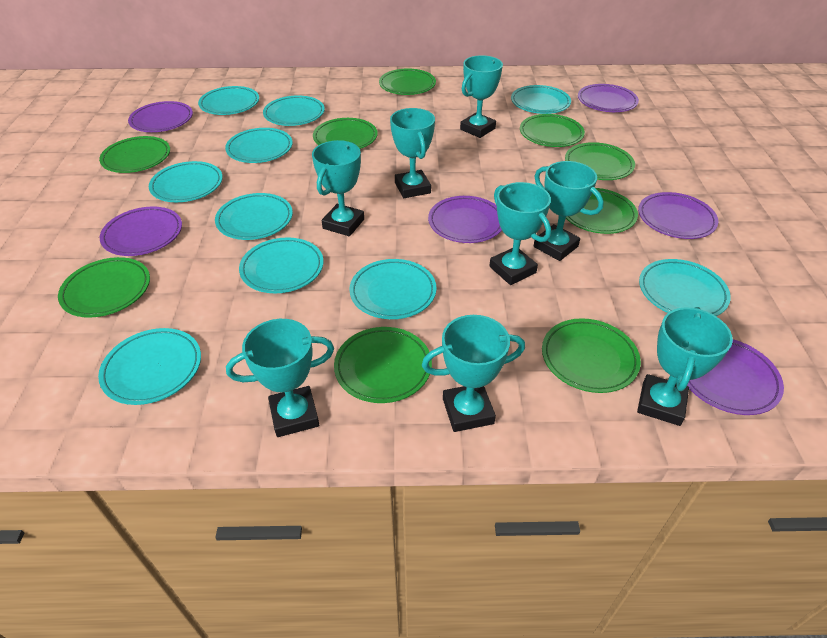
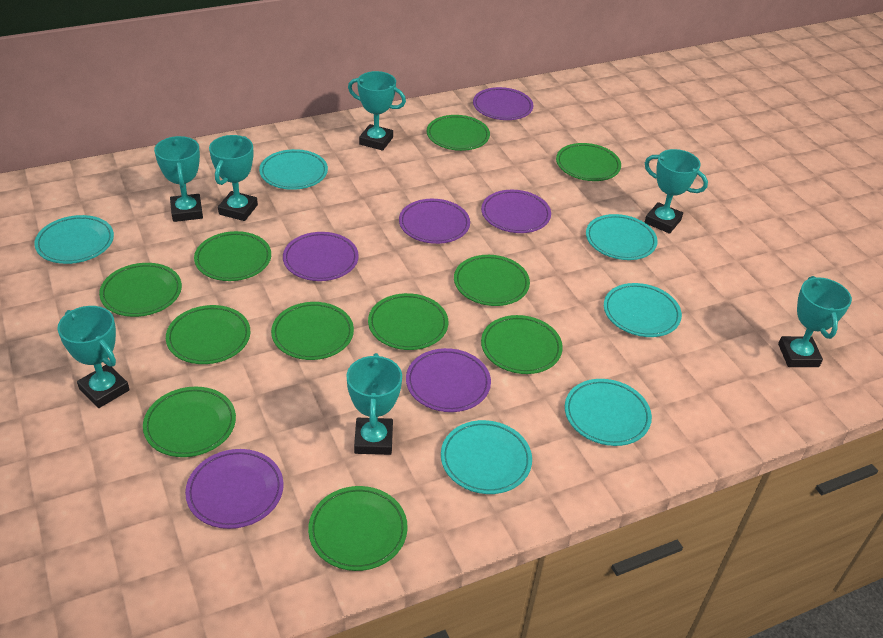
green plate: [58,257,150,318] [99,136,170,173] [313,118,378,149] [334,327,432,403] [379,68,436,95] [520,114,585,147] [542,318,641,393] [565,142,635,180] [566,188,638,234] = 9 -> [99,263,182,317] [143,387,236,457] [166,305,251,364] [194,231,271,281] [271,302,354,360] [308,486,408,571] [368,293,448,350] [427,115,490,151] [454,255,530,306] [481,315,563,374] [556,143,621,181] = 11
turquoise plate: [98,328,201,405] [149,161,223,202] [198,86,259,115] [215,193,293,240] [225,128,293,163] [239,237,324,293] [263,95,325,126] [349,259,436,319] [511,85,571,114] [639,259,731,316] = 10 -> [34,215,114,264] [259,149,328,190] [441,420,532,494] [565,379,652,446] [586,214,658,260] [604,283,682,337] = 6
turquoise trophy: [226,319,334,437] [312,140,364,236] [390,108,435,198] [422,315,525,432] [460,55,503,138] [489,182,551,285] [534,161,604,261] [637,307,733,426] = 8 -> [58,306,130,408] [154,136,203,222] [209,135,258,221] [346,353,402,455] [348,71,406,151] [644,149,708,234] [778,276,852,367] = 7

